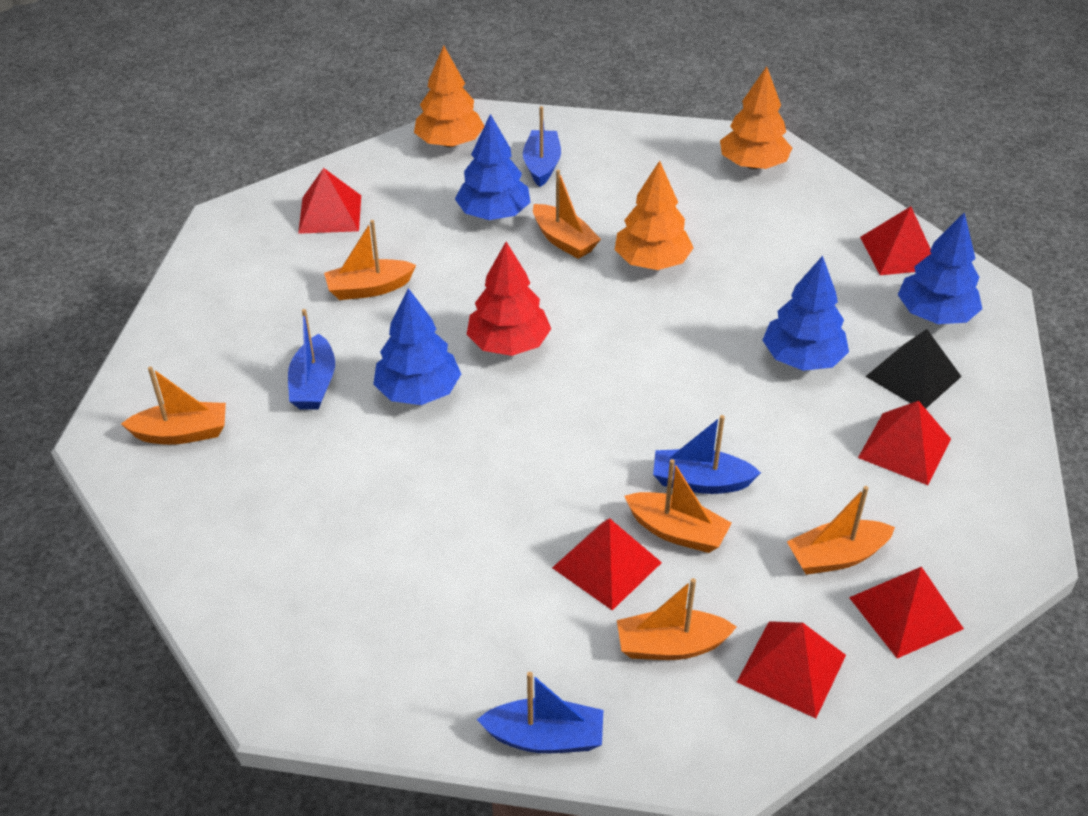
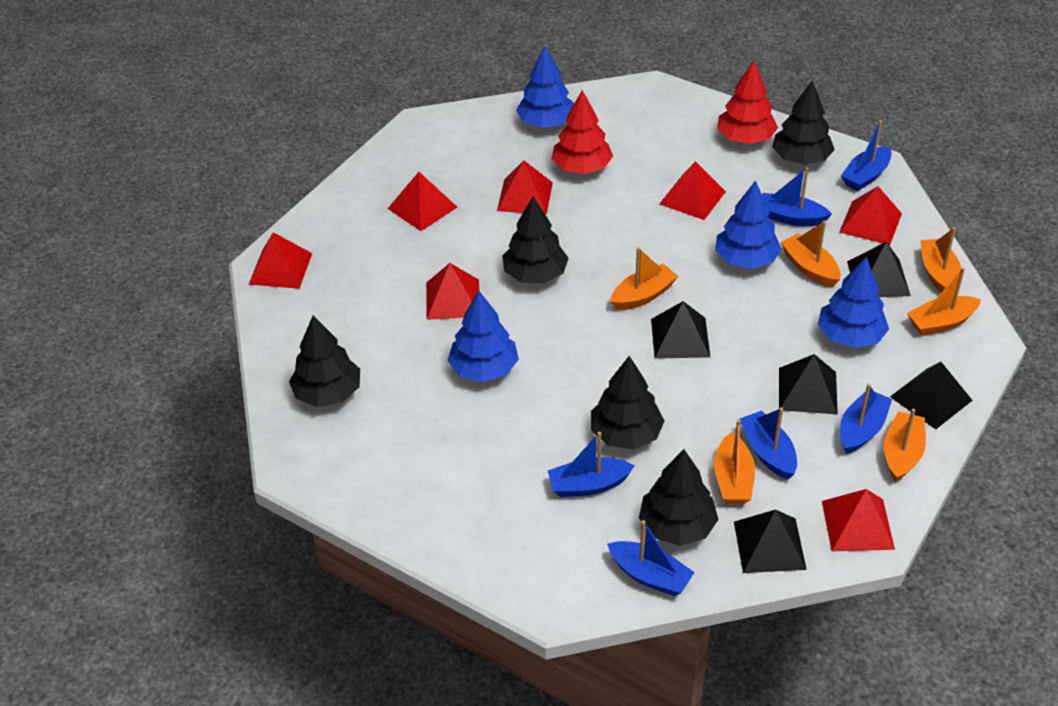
black pyramid: [865,329,962,409] = 1 -> [651,301,710,359] [734,510,807,573] [779,354,838,415] [847,242,911,297] [890,362,973,429] = 5
black tree: none = 0 -> [289,315,360,407] [502,196,569,283] [591,356,665,449] [639,449,719,546] [772,80,835,165] = 5
blue boat: [288,309,335,410] [477,672,603,753] [523,106,561,187] [653,415,761,494] = 4 -> [548,432,635,497] [607,520,695,596] [739,407,797,480] [762,167,832,226] [840,384,892,454] [841,120,892,191] = 6
orange tree: [414,45,484,147] [615,161,693,270] [720,66,792,169] = 3 -> none = 0
red pyramid: [298,168,361,234] [552,518,662,610] [737,621,846,718] [849,567,964,659] [858,401,951,485] [860,206,931,275] = 6 -> [248,232,312,289] [388,172,457,231] [426,263,479,320] [497,160,553,215] [660,161,726,220] [822,489,895,551] [839,186,902,245] = 7
red tree: [467,242,551,356] = 1 -> [552,90,613,174] [717,61,778,144] = 2

